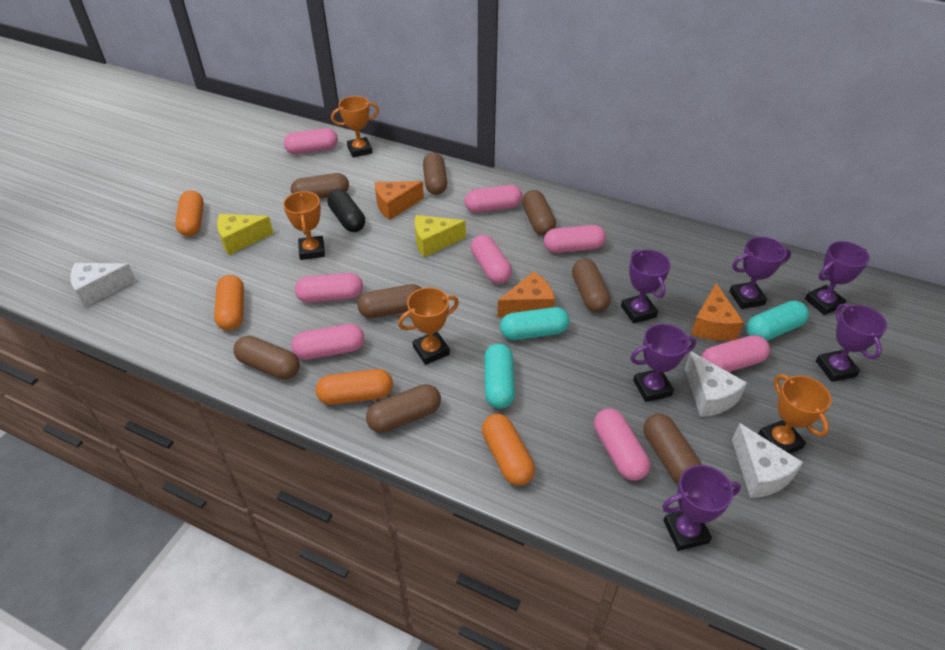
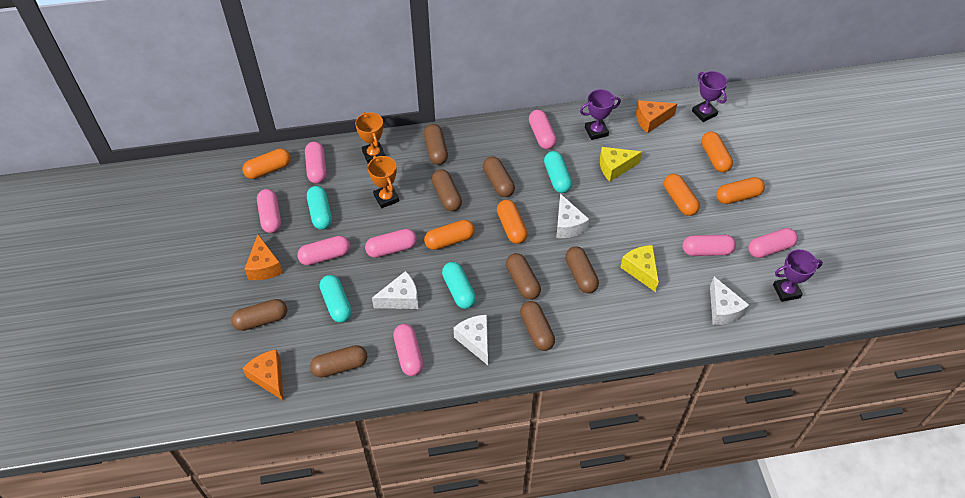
black capsule: [327,189,365,232] = 1 -> none = 0
orange capsule: [175,190,204,236] [214,275,244,330] [316,369,393,405] [482,414,535,486] = 4 -> [242,149,291,179] [424,220,475,250] [497,200,528,244] [664,174,700,216] [701,132,733,172] [716,177,765,204] = 6
orange trophy: [283,191,325,260] [331,96,379,157] [398,287,459,365] [758,374,832,454] = 4 -> [355,112,385,164] [368,156,399,208] = 2
purple trophy: [621,249,671,324] [630,324,696,402] [662,465,741,551] [729,237,791,309] [805,241,870,315] [816,303,887,382] = 6 -> [580,89,621,140] [692,71,728,122] [773,249,823,302] = 3
turquoise capsule: [484,343,515,409] [500,307,570,340] [746,301,809,341] = 3 -> [307,186,332,230] [320,275,352,323] [442,262,476,309] [544,151,572,193] = 4
white cheese: [70,263,136,308] [685,351,747,417] [732,423,803,498] = 3 -> [372,271,418,309] [454,315,488,365] [556,194,590,238] [710,277,749,325] = 4

